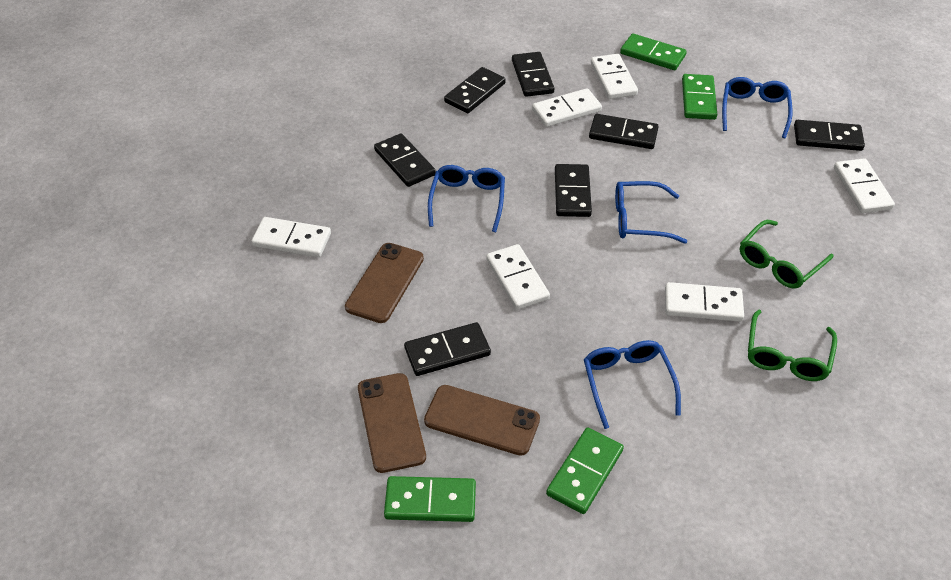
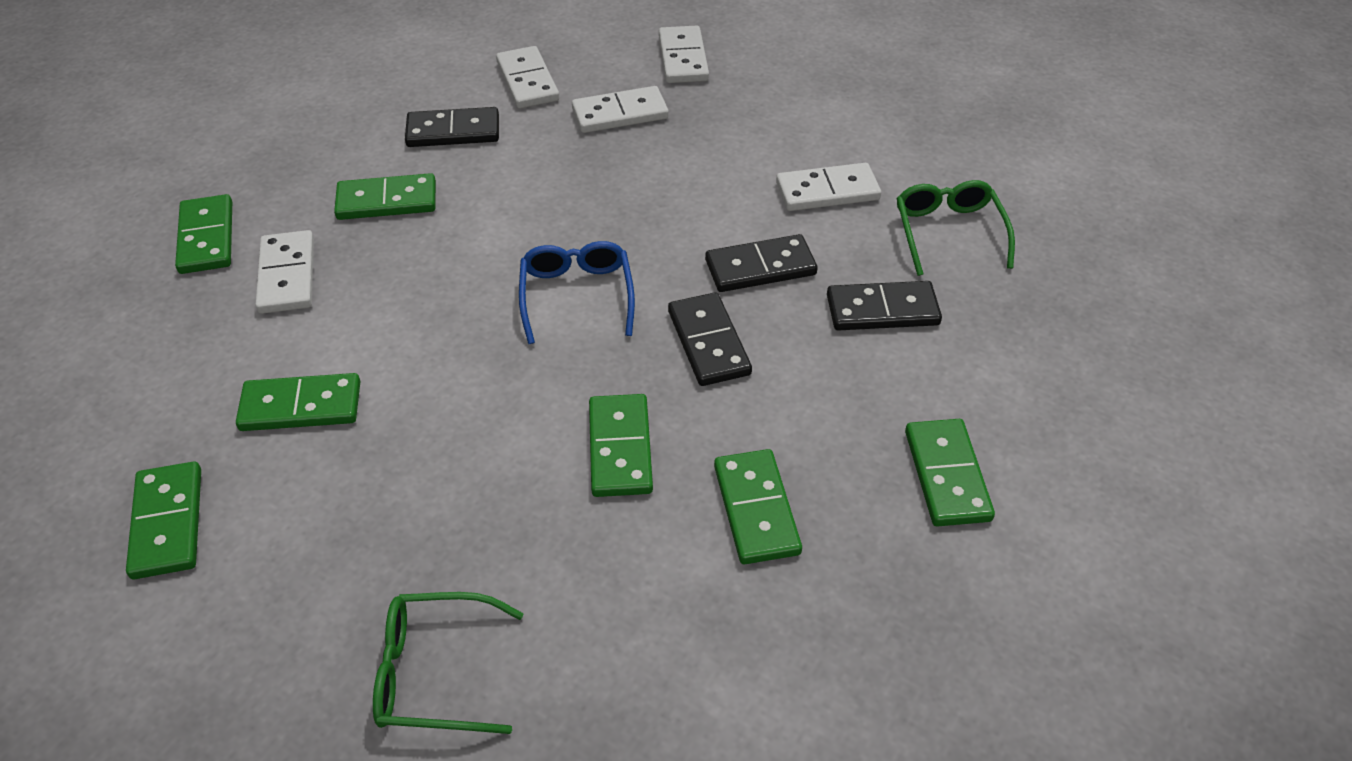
black domino: [374,134,436,187] [404,322,491,376] [444,67,505,113] [512,52,554,97] [555,164,592,217] [589,114,659,149] [794,120,865,151] = 7 -> [405,107,499,147] [668,292,752,386] [705,234,818,292] [827,281,942,330] = 4
blue glasses: [428,165,505,232] [584,340,681,429] [615,181,687,244] [722,77,793,138] = 4 -> [519,241,635,344] = 1
brown phone: [345,243,424,323] [358,373,426,473] [424,385,540,456] = 3 -> none = 0
green domino: [384,476,476,522] [546,427,624,514] [620,33,687,70] [682,74,717,120] = 4 -> [126,461,201,580] [175,194,232,274] [236,373,361,431] [334,173,436,220] [589,394,653,497] [714,449,802,564] [905,419,995,527] = 7
white domino: [251,217,331,257] [486,244,550,310] [532,88,602,127] [591,54,638,99] [665,282,744,322] [834,158,895,213] = 6 -> [255,230,314,314] [496,46,559,108] [572,86,669,133] [659,26,709,83] [776,163,881,211] = 5

